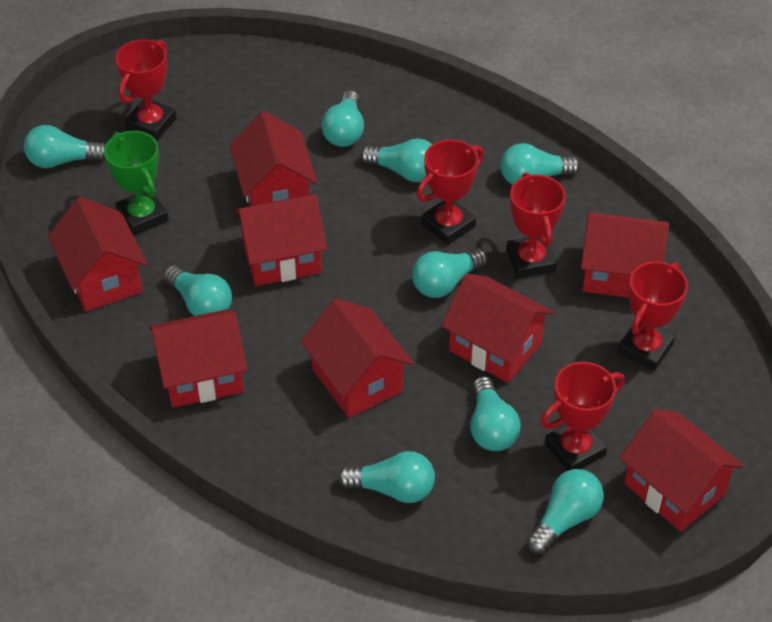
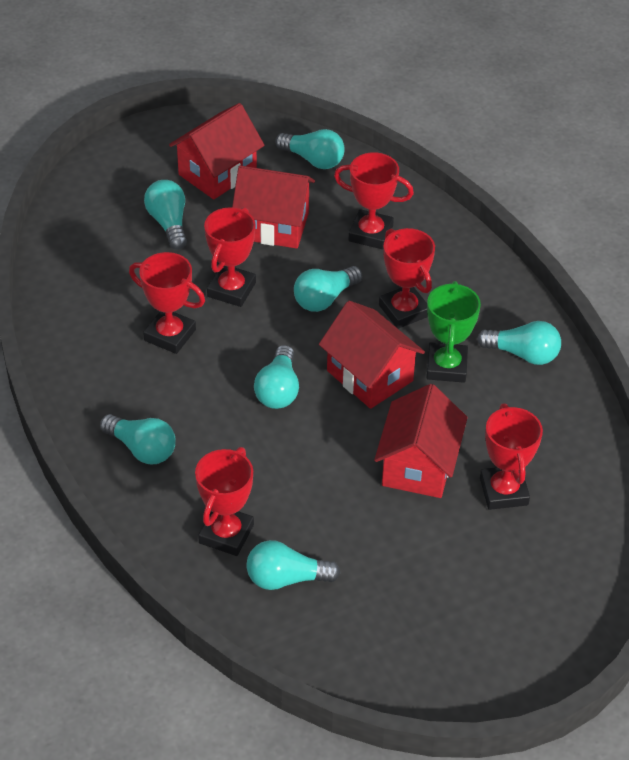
red house: [48,197,147,311] [149,309,247,408] [230,111,317,206] [234,194,327,286] [301,298,414,418] [441,274,554,383] [581,212,669,298] [620,409,744,532] = 8 -> [169,103,264,199] [232,165,315,249] [319,301,425,409] [374,384,468,498] = 4
red trophy: [115,39,177,140] [416,139,484,245] [506,172,566,278] [540,362,624,471] [618,262,688,371] = 5 -> [129,252,205,354] [195,447,254,556] [204,207,256,307] [334,152,414,249] [379,228,435,329] [480,403,543,510] = 6
turquoise light bulb: [24,125,105,168] [163,266,232,316] [321,90,364,147] [337,451,435,503] [360,138,432,182] [412,248,487,298] [470,376,521,451] [501,143,580,185] [527,469,604,554] = 9 -> [100,414,175,464] [144,180,187,250] [247,540,341,590] [254,345,299,409] [275,129,345,169] [294,266,362,312] [477,321,561,365] = 7

